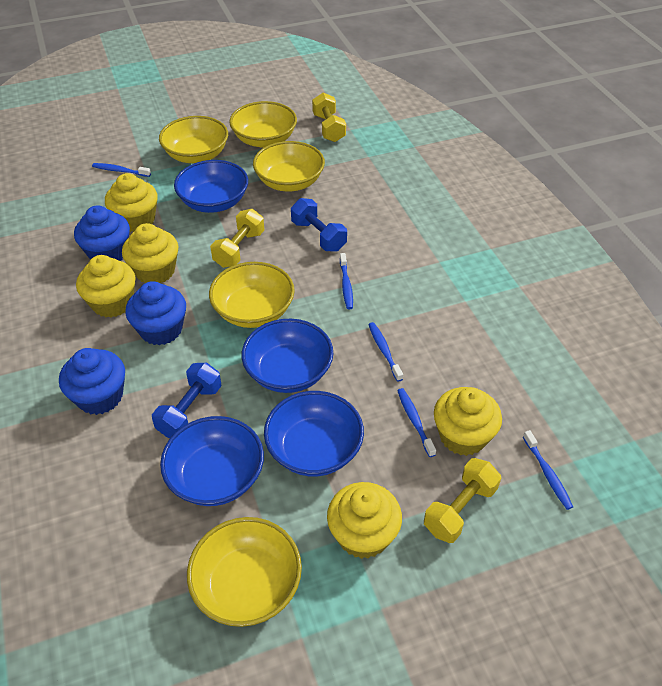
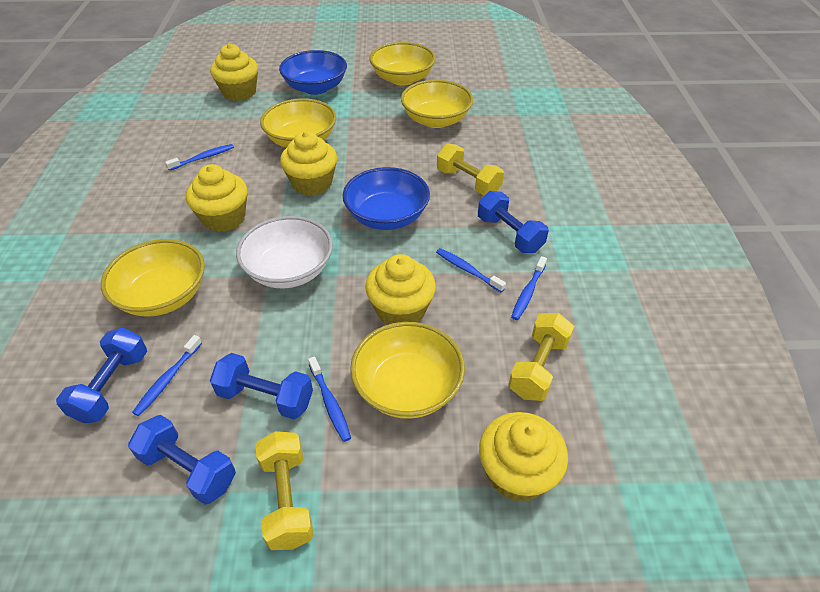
blue bowl: [160,416,264,506] [174,160,248,213] [242,319,333,393] [264,391,364,476] = 4 -> [279,50,347,95] [343,167,430,230] = 2
blue cupcake: [59,348,125,415] [74,205,130,261] [125,281,186,345] = 3 -> none = 0
blue dumbbell: [152,363,221,438] [291,198,347,252] = 2 -> [56,328,147,423] [128,415,236,505] [210,353,313,419] [478,191,549,253] = 4
white bowl: none = 0 -> [236,216,333,288] = 1

